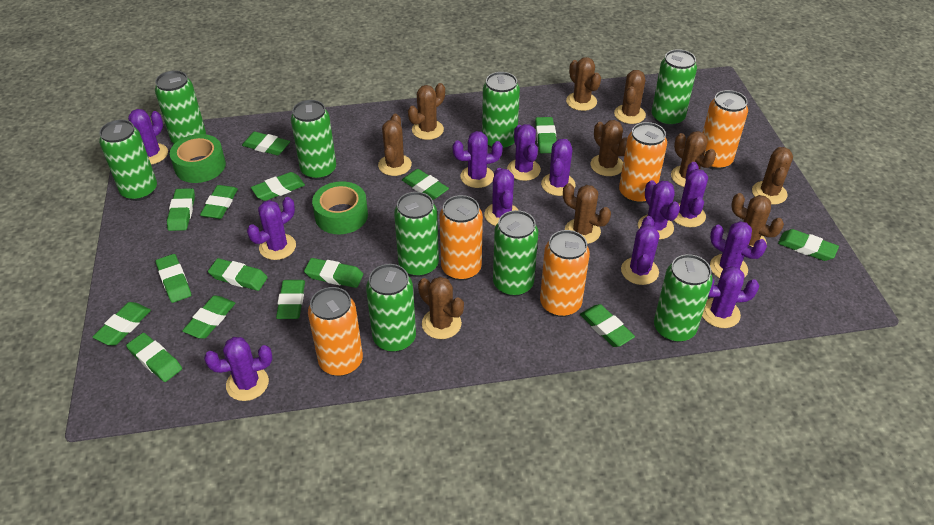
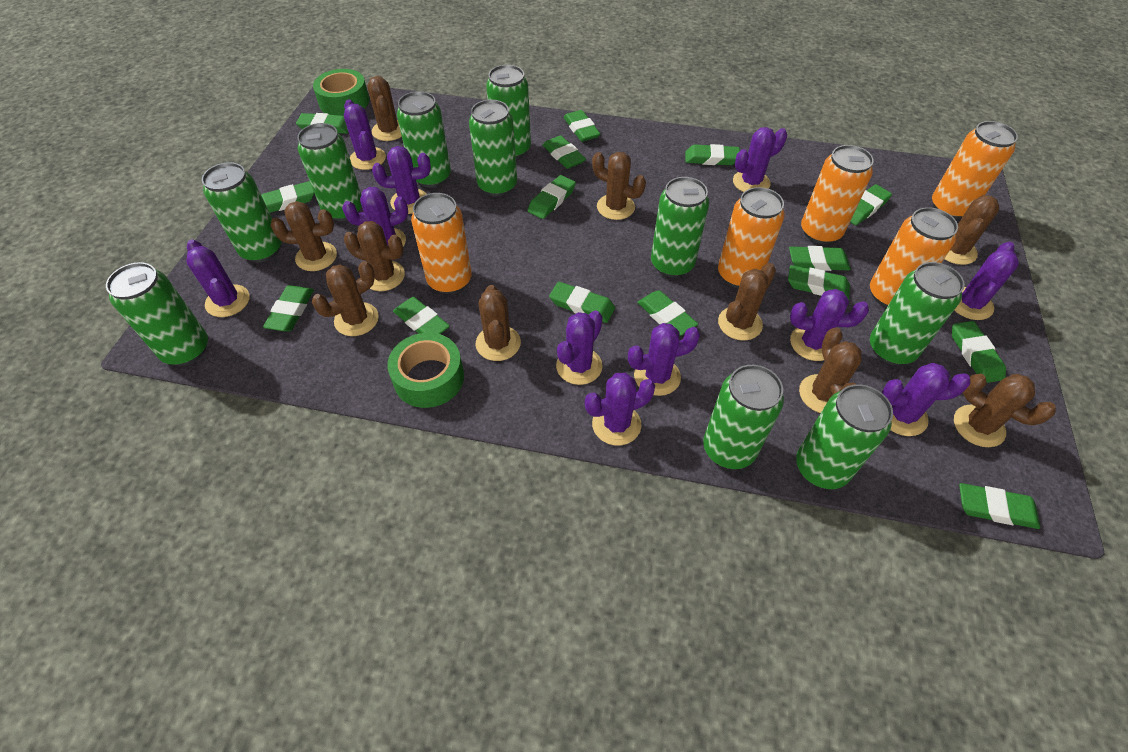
green can: [99,120,157,201] [155,70,206,144] [291,100,336,180] [366,264,416,352] [394,192,439,277] [482,72,520,150] [493,210,538,296] [652,49,697,127] [654,254,713,342] = 9 -> [106,262,208,366] [202,162,282,262] [297,123,362,221] [397,91,451,188] [469,100,517,196] [486,65,531,159] [651,177,709,277] [703,365,784,469] [796,384,893,489] [870,262,965,365] = 10
purple cactus: [128,109,168,165] [204,337,272,401] [247,197,296,260] [452,131,503,188] [484,168,518,226] [507,124,541,181] [541,139,576,196] [621,216,659,285] [638,180,680,240] [674,162,708,227] [702,266,759,328] [710,221,767,278] = 12 -> [186,239,250,317] [342,187,408,247] [344,99,386,170] [372,146,431,214] [556,310,603,385] [585,373,655,446] [628,323,700,396] [733,127,787,192] [790,289,869,361] [882,363,971,436] [954,242,1019,320] = 11

